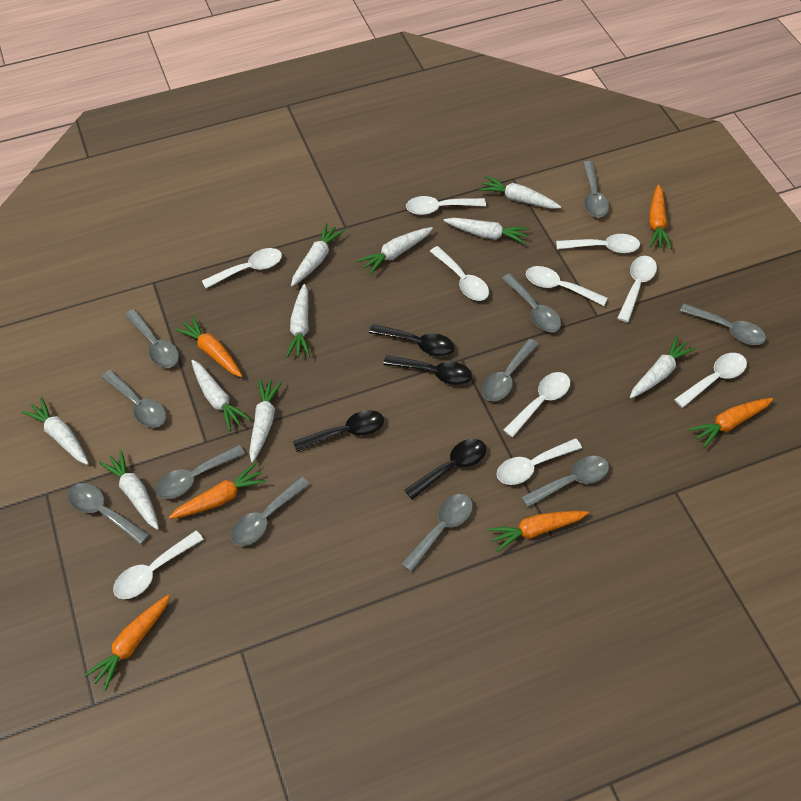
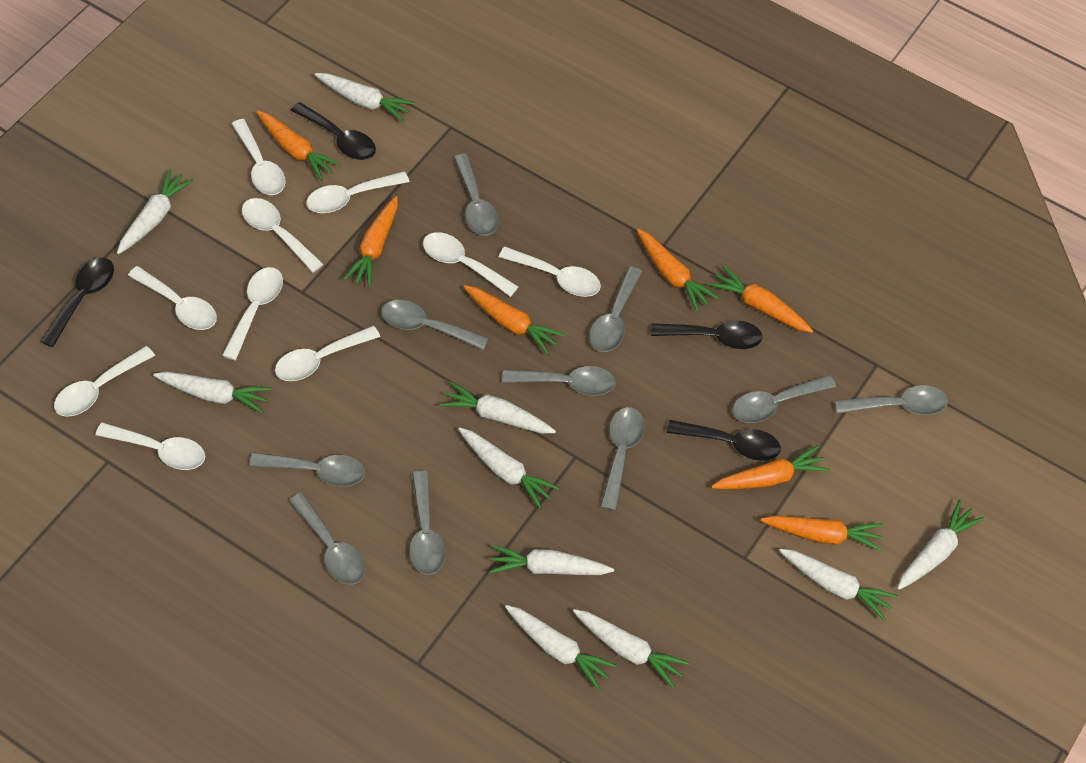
grey spoon: [68,483,149,545] [102,370,166,428] [125,309,179,368] [155,445,245,499] [231,477,310,546] [401,494,473,572] [482,339,539,401] [501,274,561,332] [521,456,609,507] [583,161,609,218] [680,303,766,345] = 11 -> [249,453,365,487] [289,493,365,584] [381,300,488,350] [409,470,446,575] [454,154,499,236] [502,366,616,396] [589,266,642,352] [600,407,645,511] [732,375,836,423] [835,385,948,415] = 10
orange carrot: [84,595,170,691] [169,463,267,519] [175,316,243,377] [488,511,589,552] [649,185,672,249] [689,398,773,448] = 6 -> [257,111,341,181] [343,196,398,288] [463,285,565,355] [637,229,719,313] [709,266,813,333] [711,445,830,490] [760,515,883,551] = 7

